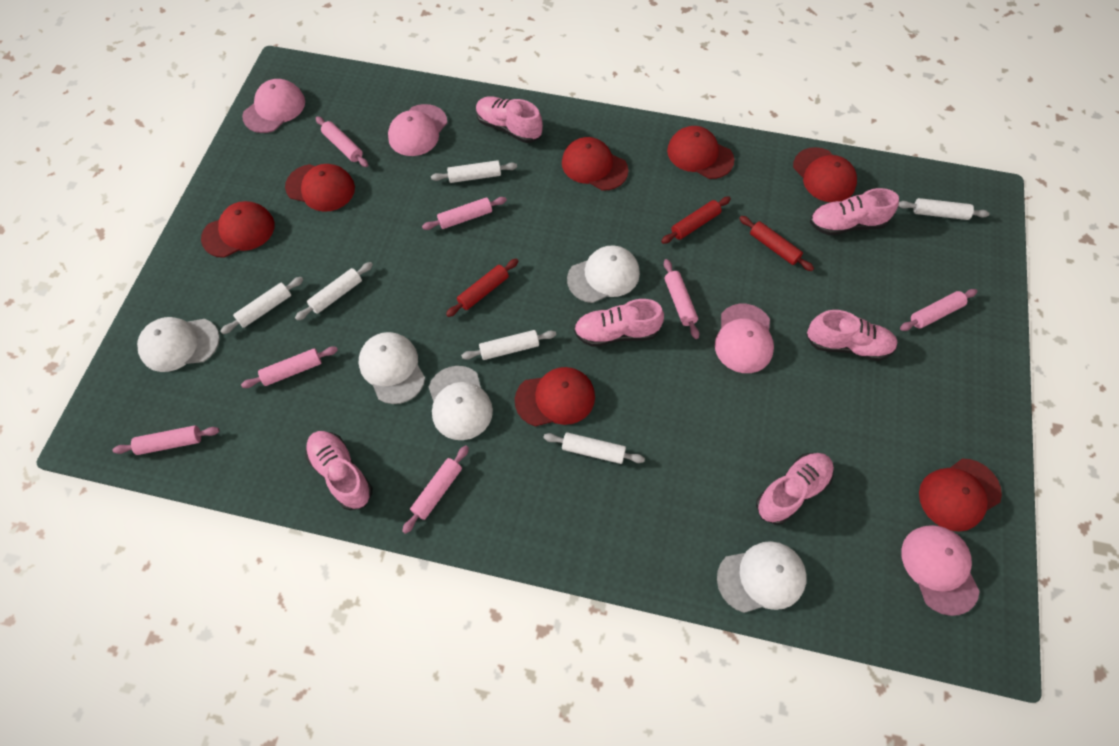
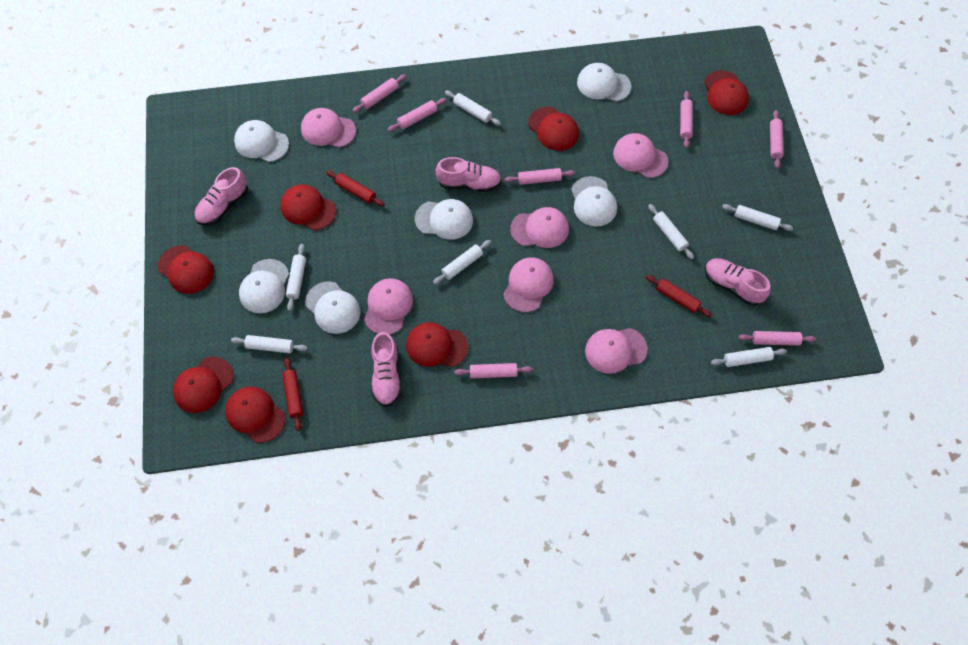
pink cap: [242,79,305,133] [388,104,447,156] [715,304,774,373] [901,525,980,616] = 4 -> [301,108,356,148] [364,278,413,335] [503,257,554,312] [510,207,569,248] [585,328,648,374] [613,133,668,178] = 6
pink shoe: [305,431,372,510] [476,96,543,143] [574,299,664,347] [756,453,834,525] [806,310,897,361] [810,188,899,235] = 6 -> [194,167,248,225] [371,332,402,407] [436,157,501,192] [705,258,771,306] = 4
white cap: [137,317,220,372] [359,332,425,404] [429,366,493,440] [567,245,640,303] [717,541,807,613] = 5 -> [234,120,289,162] [239,259,289,313] [305,282,360,334] [415,199,473,240] [571,176,617,227] [577,63,631,102] = 6
white rolling pin: [220,277,303,334] [295,262,373,321] [431,160,517,183] [461,330,556,360] [543,432,645,464] [898,198,990,220] = 6 -> [231,335,307,353] [286,244,306,311] [433,240,491,285] [445,90,501,126] [648,204,694,259] [711,347,787,367] [722,204,793,231] = 7

